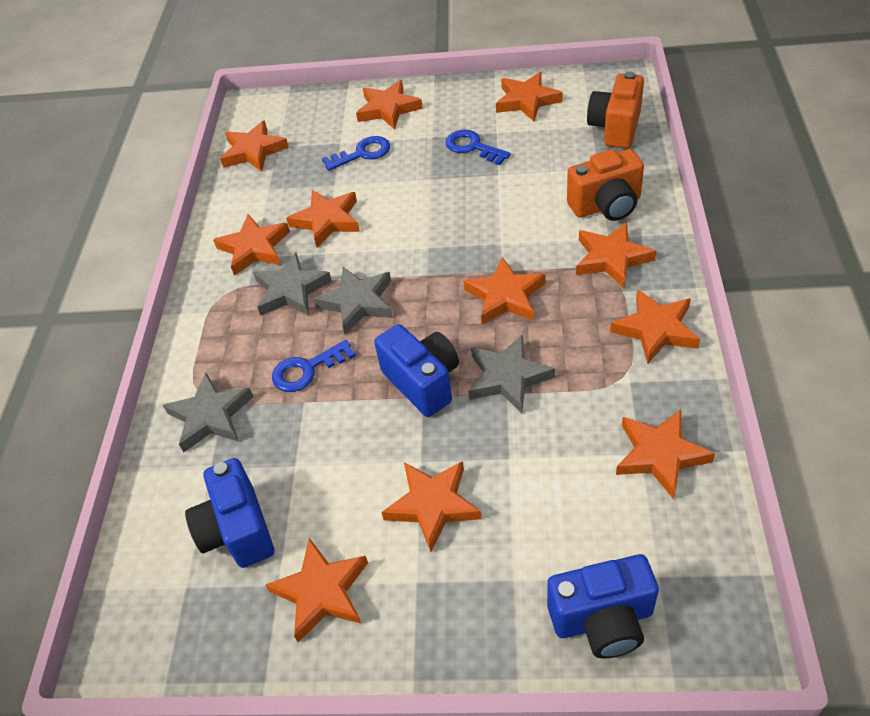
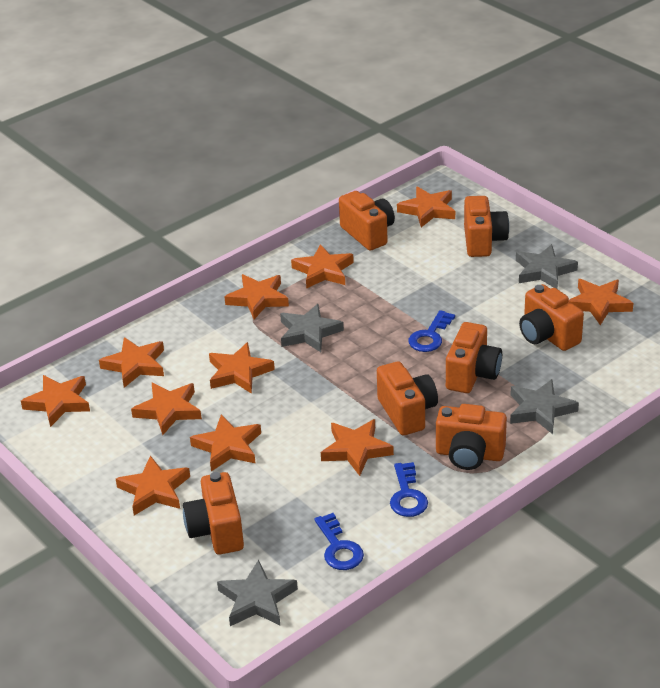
blue camera: [185,458,274,568] [374,324,459,417] [547,554,659,658] = 3 -> none = 0
orange camera: [567,149,644,221] [587,71,644,148] = 2 -> [183,472,244,555] [339,191,395,251] [377,361,438,435] [436,404,507,470] [446,322,502,393] [464,196,509,257] [519,284,584,351] = 7

